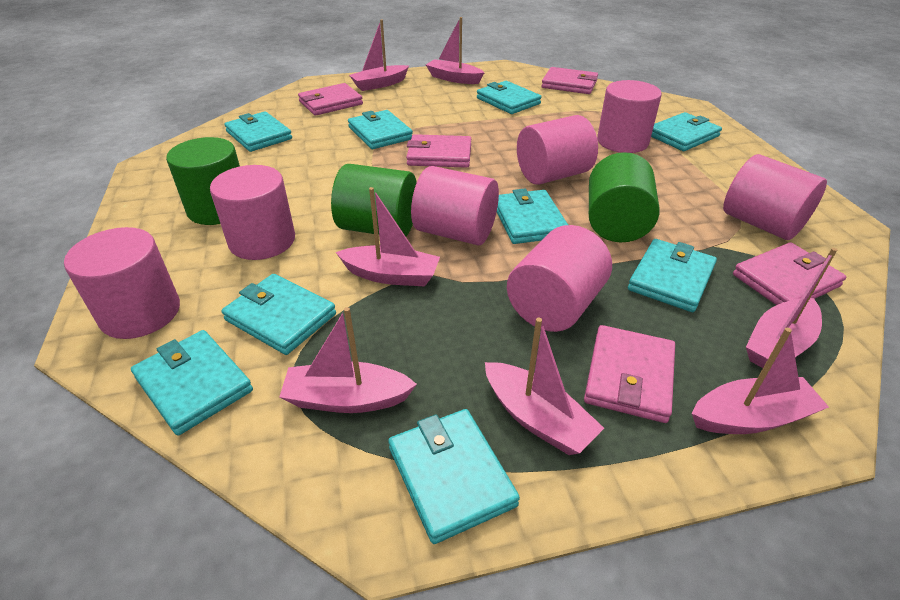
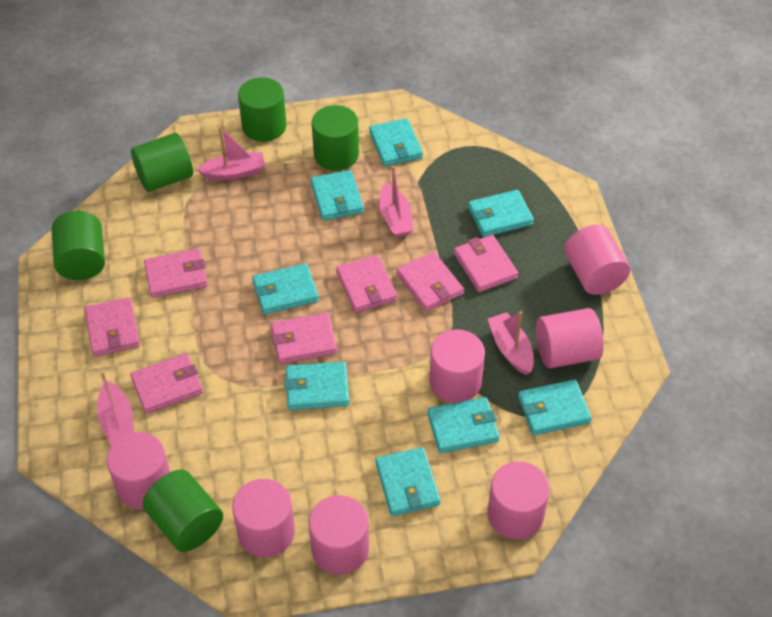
green cylinder: [166,137,240,225] [331,164,417,236] [589,152,660,242] = 3 -> [52,211,105,280] [131,133,193,192] [143,469,223,552] [238,77,286,142] [312,105,359,170] = 5
pink boat: [279,307,417,413] [336,187,440,286] [349,19,409,91] [426,17,485,84] [485,318,604,455] [692,328,829,434] [746,248,837,368] = 7 -> [97,372,134,446] [196,127,265,180] [379,166,414,237] [488,311,534,375] = 4
pink wallet: [298,83,363,116] [406,134,471,168] [541,67,598,94] [584,325,675,423] [733,242,846,305] = 5 -> [85,297,140,357] [130,353,203,414] [144,249,208,298] [271,313,337,364] [336,255,397,313] [396,252,464,312] [454,235,518,292] = 7
turquoise wallet: [131,330,253,435] [222,274,336,355] [224,112,292,152] [348,110,413,149] [388,409,520,544] [477,81,542,114] [497,189,568,244] [628,239,717,312] [651,112,722,151] = 9 -> [252,263,319,315] [285,362,349,410] [311,170,364,221] [369,118,423,167] [376,447,441,516] [428,397,500,453] [468,190,534,237] [518,380,592,435] = 8

